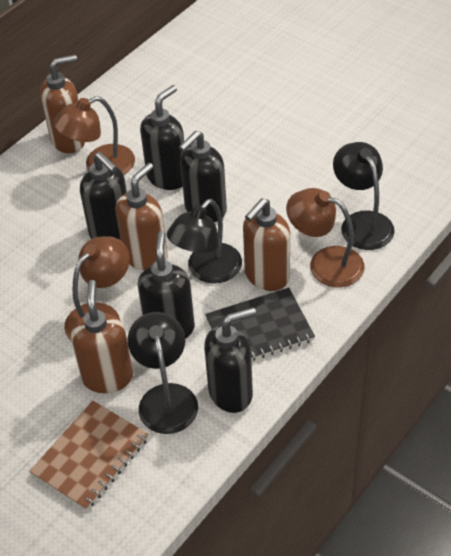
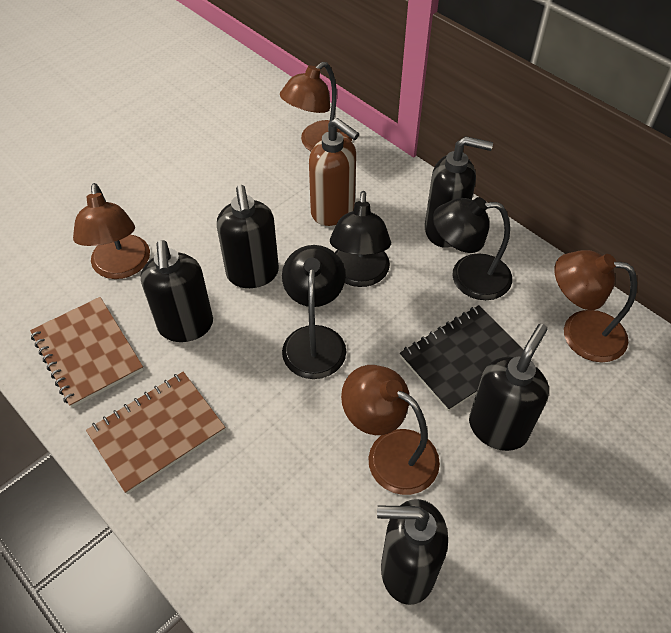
brown lamp: [53,96,135,175] [64,236,130,340] [286,188,365,287] = 3 -> [73,183,150,279] [280,62,352,151] [341,365,440,495] [554,250,637,362] = 4
brown notebook: [29,401,149,511] = 1 -> [30,297,144,408] [86,372,225,494] = 2
brown soap dispenser: [40,54,85,153] [71,280,133,393] [116,163,168,271] [243,198,290,291] = 4 -> [309,118,359,226] = 1

